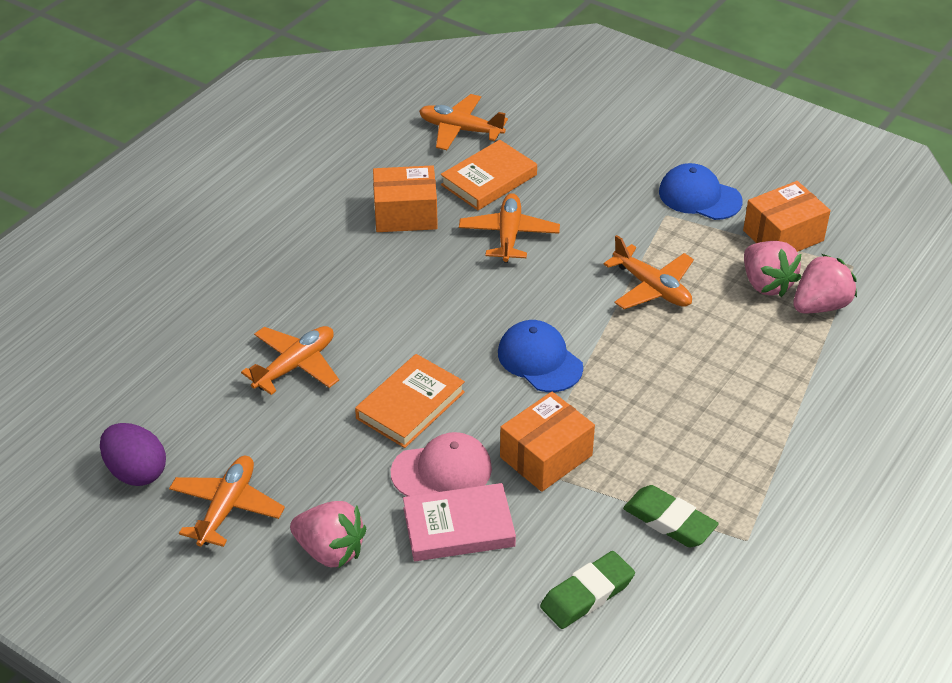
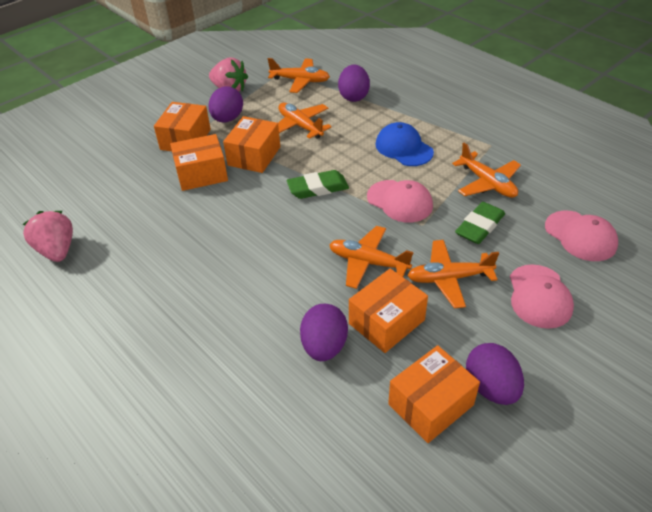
blue cap: [498,320,583,392] [659,163,743,220] = 2 -> [376,122,434,166] = 1
orange book: [355,354,465,448] [441,140,537,210] = 2 -> none = 0
orange box: [373,165,438,232] [500,392,595,492] [743,181,831,252] = 3 -> [154,102,211,151] [170,134,228,191] [223,116,280,173] [349,269,428,353] [388,345,480,443] = 5
pink book: [403,483,516,561] = 1 -> none = 0
pink cap: [391,432,492,497] = 1 -> [367,180,433,223] [510,264,574,329] [545,211,618,261] = 3
pink strawberry: [290,501,366,568] [744,241,801,297] [793,254,857,313] = 3 -> [22,211,73,262] [209,58,248,92] = 2
purple egg: [100,423,166,486] = 1 -> [209,86,243,122] [300,304,348,361] [338,65,370,102] [466,343,524,405] = 4

